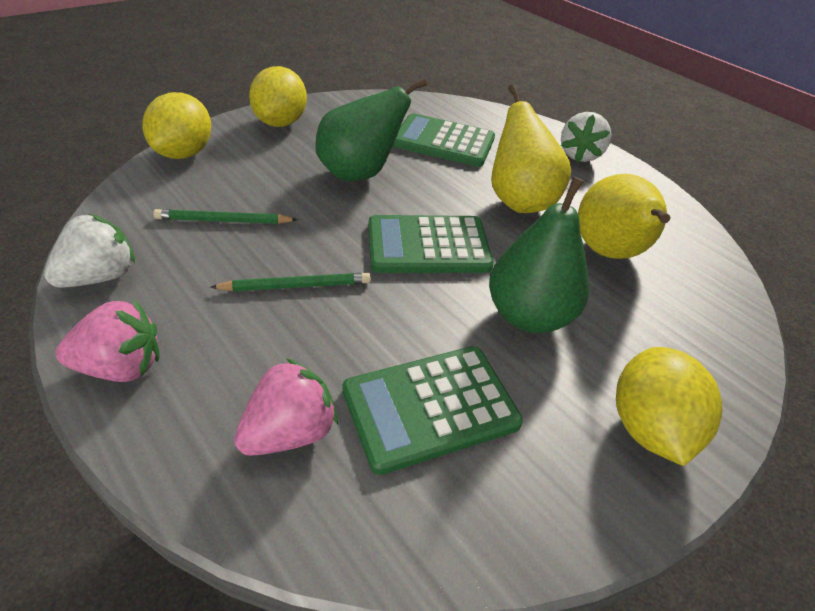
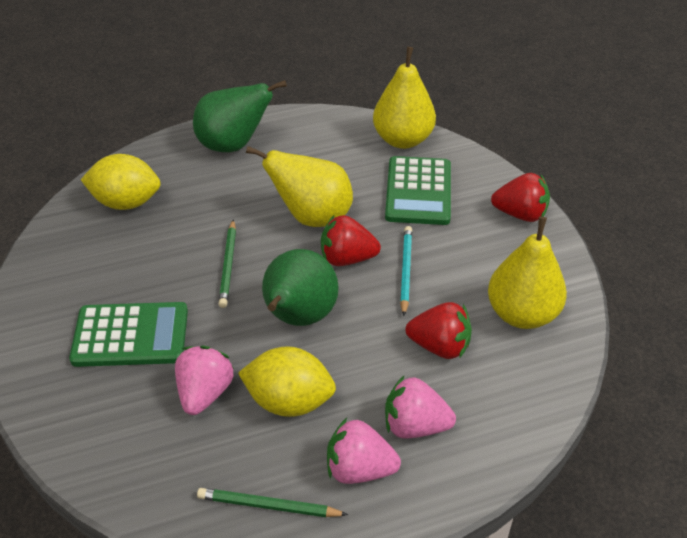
green calculator: [343,346,523,475] [368,215,494,273] [393,113,495,167] = 3 -> [69,302,188,367] [385,156,451,225] = 2
pink strawberry: [56,300,160,382] [234,358,338,456] = 2 -> [175,346,234,415] [327,418,401,484] [385,376,456,439] = 3
red strawberry: none = 0 -> [321,215,381,266] [405,302,472,359] [491,173,550,222] = 3
turquoise pencil: none = 0 -> [400,226,412,316] = 1
white strawberry: [44,214,135,288] [561,112,611,162] = 2 -> none = 0
yellow lemon: [142,92,211,159] [249,66,307,127] [616,347,722,466] = 3 -> [81,154,161,210] [238,346,336,417] = 2
yellow pear: [491,84,571,213] [578,174,671,259] = 2 -> [246,146,353,227] [373,47,436,149] [488,216,567,329] = 3

